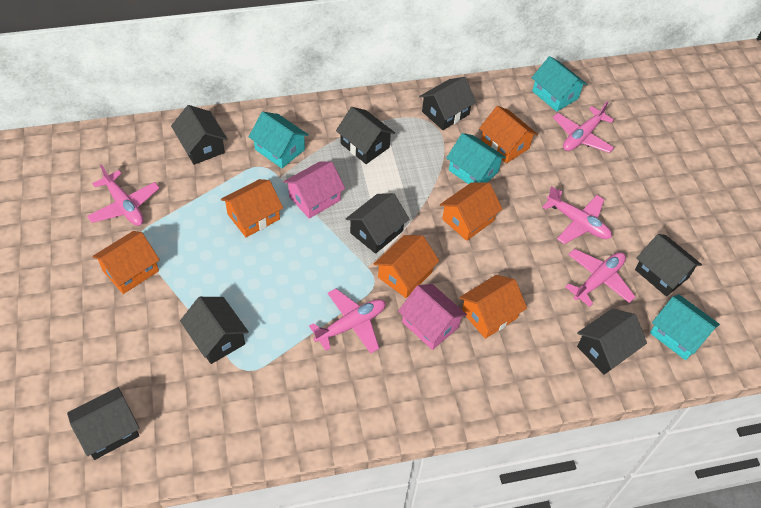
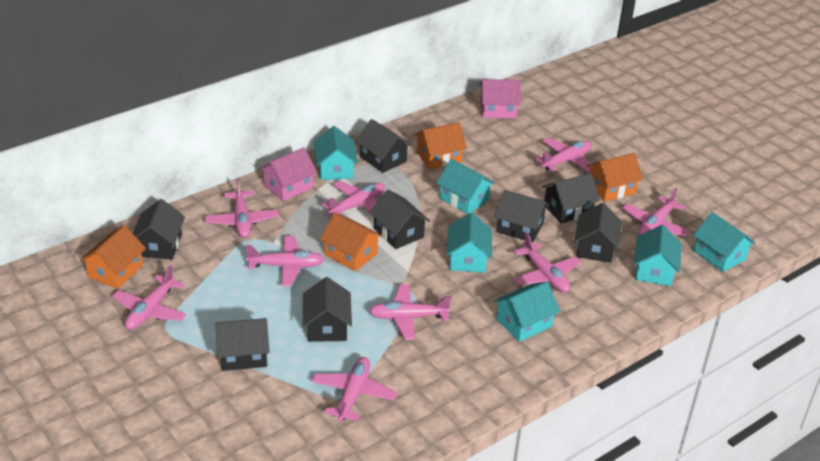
orange house: [92,231,160,294] [221,179,283,237] [374,235,439,298] [440,182,503,241] [459,275,527,339] [479,106,538,163] = 6 -> [80,225,146,289] [320,213,383,271] [414,122,467,169] [586,153,643,202] = 4
pink plane: [87,164,159,226] [309,289,386,354] [542,186,612,244] [553,101,614,153] [565,249,635,307] = 5 -> [112,265,186,330] [205,178,279,238] [245,236,325,286] [312,357,397,421] [322,181,385,216] [369,285,451,340] [513,233,581,293] [535,138,592,173] [622,188,691,237] = 9
turquoise house: [249,112,309,168] [446,133,506,184] [532,56,587,112] [650,294,720,360] = 4 -> [314,126,358,180] [436,159,495,214] [447,213,492,273] [493,281,560,342] [634,225,682,286] [693,212,756,272] = 6

